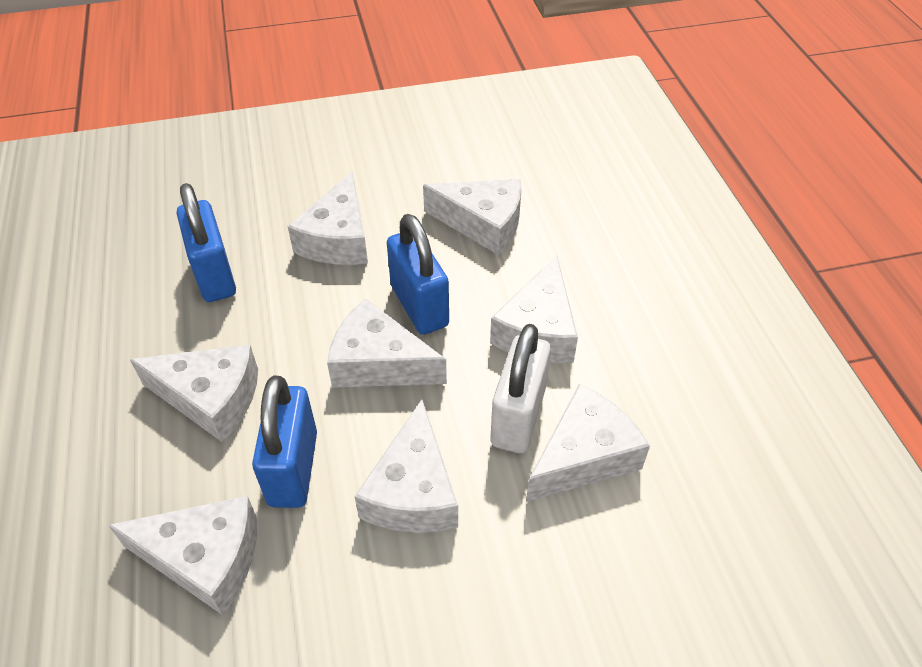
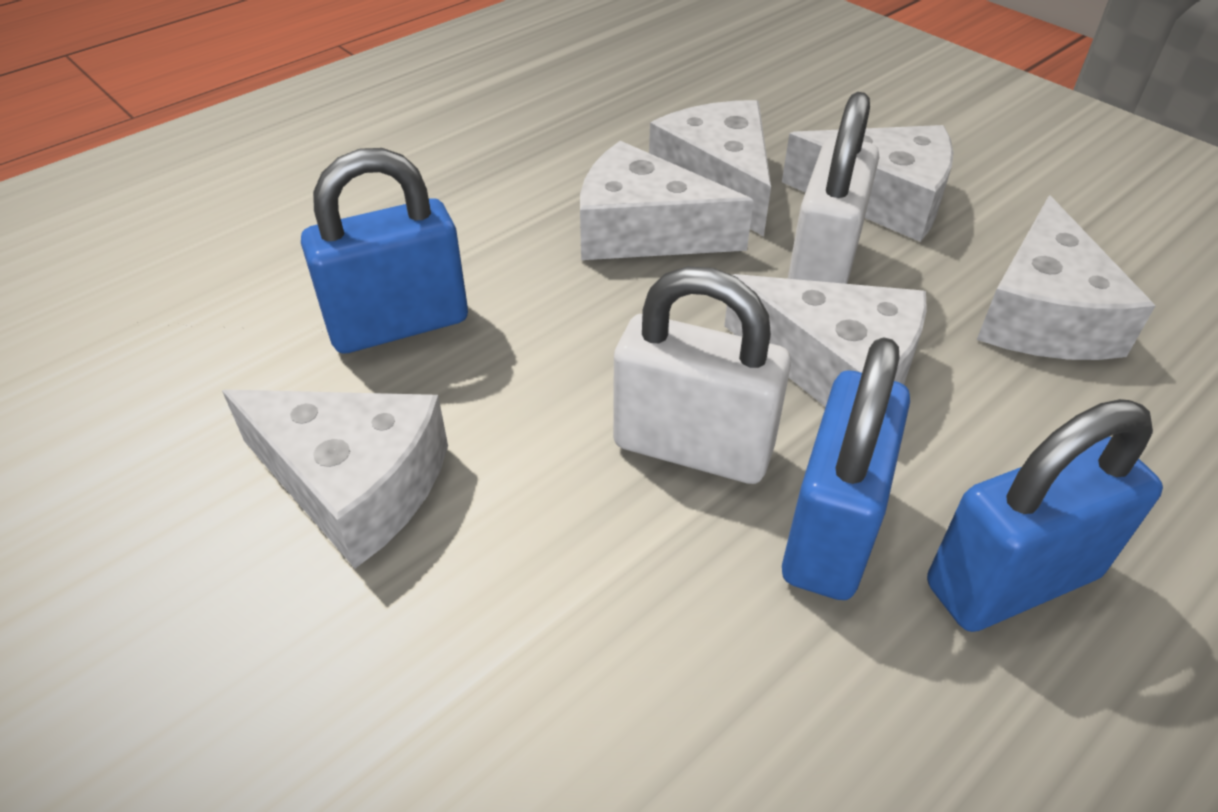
white cheese: [108,496,257,615] [130,345,258,442] [287,171,368,265] [327,299,447,388] [354,400,458,533] [423,179,521,255] [490,256,578,363] [526,384,650,502] = 8 -> [222,390,448,568] [580,141,754,260] [649,100,771,237] [724,274,927,407] [782,125,953,242] [977,196,1155,360] = 6
white padlock: [491,324,551,453] = 1 -> [613,267,791,484] [788,92,879,284] = 2

